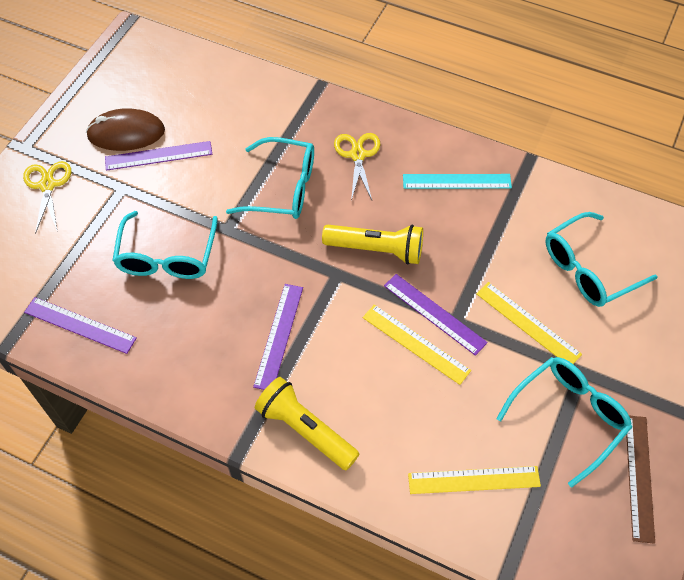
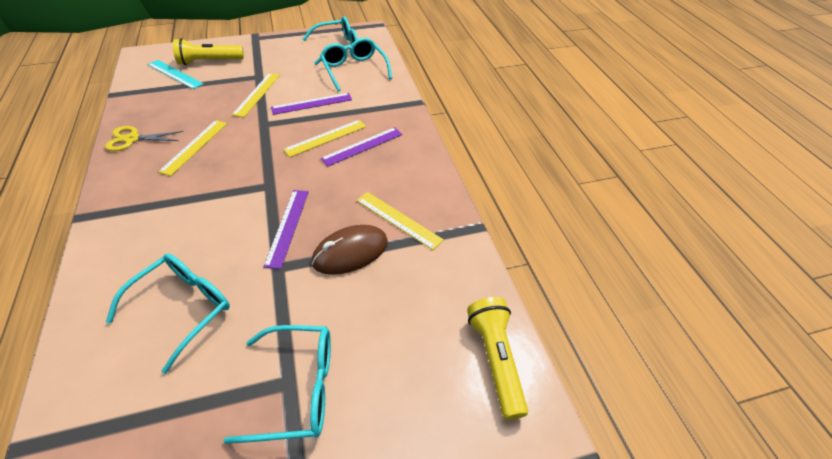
brown ruler: [626,416,655,544] = 1 -> none = 0
purple ruler: [24,297,137,354] [105,141,212,171] [253,284,303,390] [384,274,488,356] = 4 -> [263,190,309,269] [271,93,352,115] [321,127,402,167] = 3
yellow ruler: [363,304,471,385] [408,466,541,494] [476,282,582,364] = 3 -> [158,120,227,176] [232,73,280,118] [283,120,366,157] [357,192,444,250] = 4
yellow scissors: [23,161,71,234] [334,133,380,201] = 2 -> [105,126,183,151] = 1

